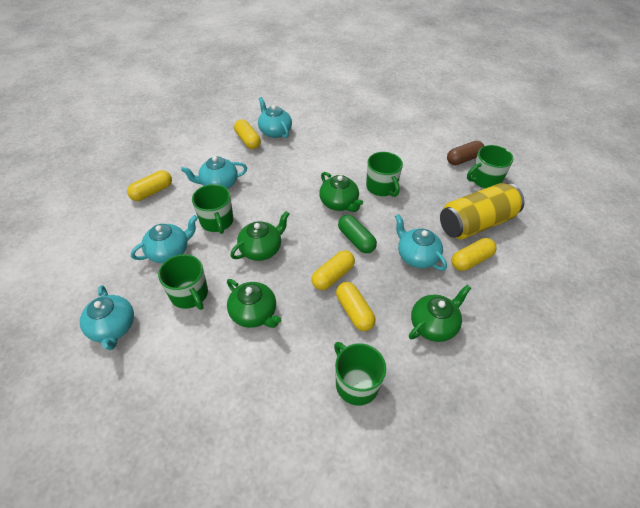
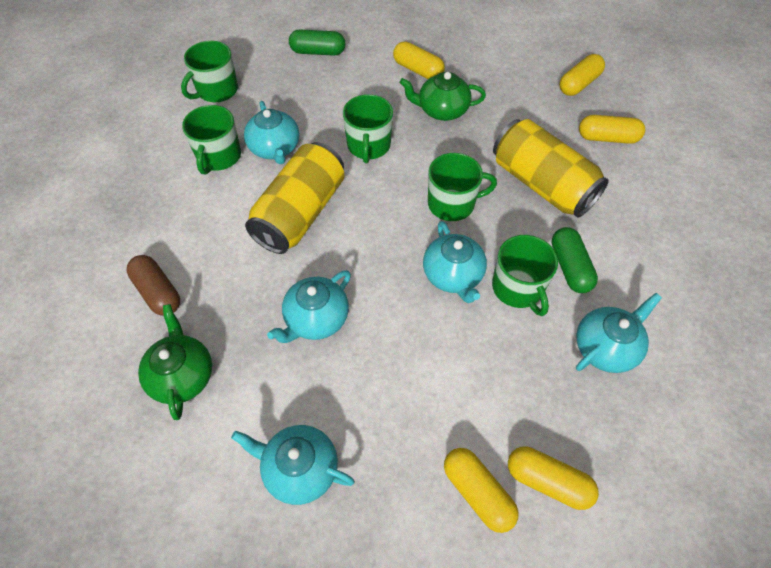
green capsule: [338,215,377,253] = 1 -> [289,29,345,56] [552,227,598,293] = 2
green teapot: [227,279,281,328] [230,211,289,261] [319,172,363,212] [409,285,471,342] = 4 -> [138,304,212,420] [400,72,486,121] = 2
yellow can: [440,183,525,240] = 1 -> [245,142,344,254] [493,119,609,218] = 2

